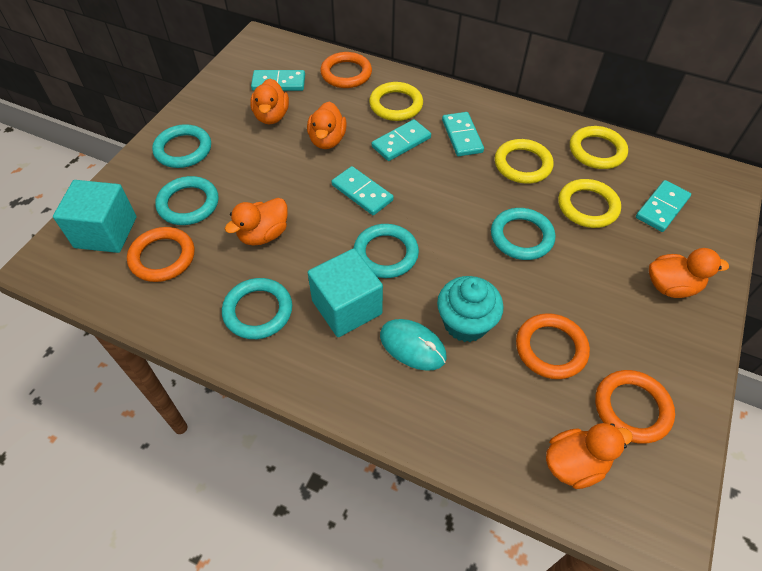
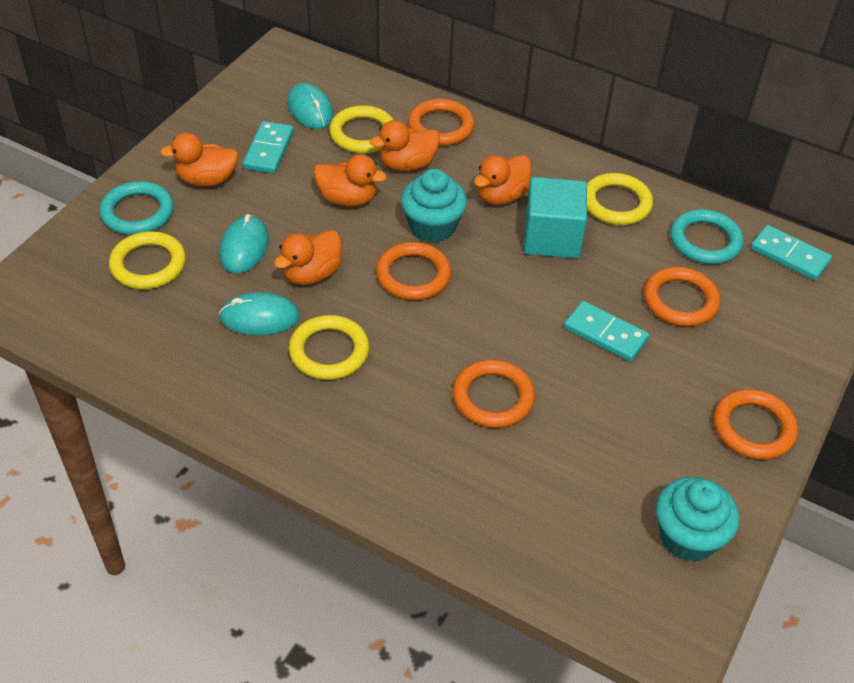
orange ring: [127,227,195,282] [320,52,372,88] [516,313,590,379] [595,370,675,444] = 4 -> [376,242,451,300] [408,99,475,146] [453,359,535,428] [644,267,720,326] [713,389,798,460] = 5
turquoise cube: [53,180,137,253] [308,248,383,337] = 2 -> [524,177,587,258] = 1
turquoise cupcake: [437,276,504,342] = 1 -> [401,169,467,243] [656,477,739,562] = 2
turquoise domino: [251,70,305,91] [331,166,394,215] [372,119,431,161] [442,112,484,156] [636,180,691,232] = 5 -> [242,121,294,174] [564,301,649,362] [751,225,832,280] = 3
turquoise mouse: [380,319,447,371] = 1 -> [219,214,269,273] [219,292,300,335] [287,83,334,129] = 3
turquoise ring: [152,124,211,168] [155,176,218,225] [222,278,292,339] [354,224,419,278] [491,208,555,260] = 5 -> [100,181,174,235] [670,209,743,264] = 2

